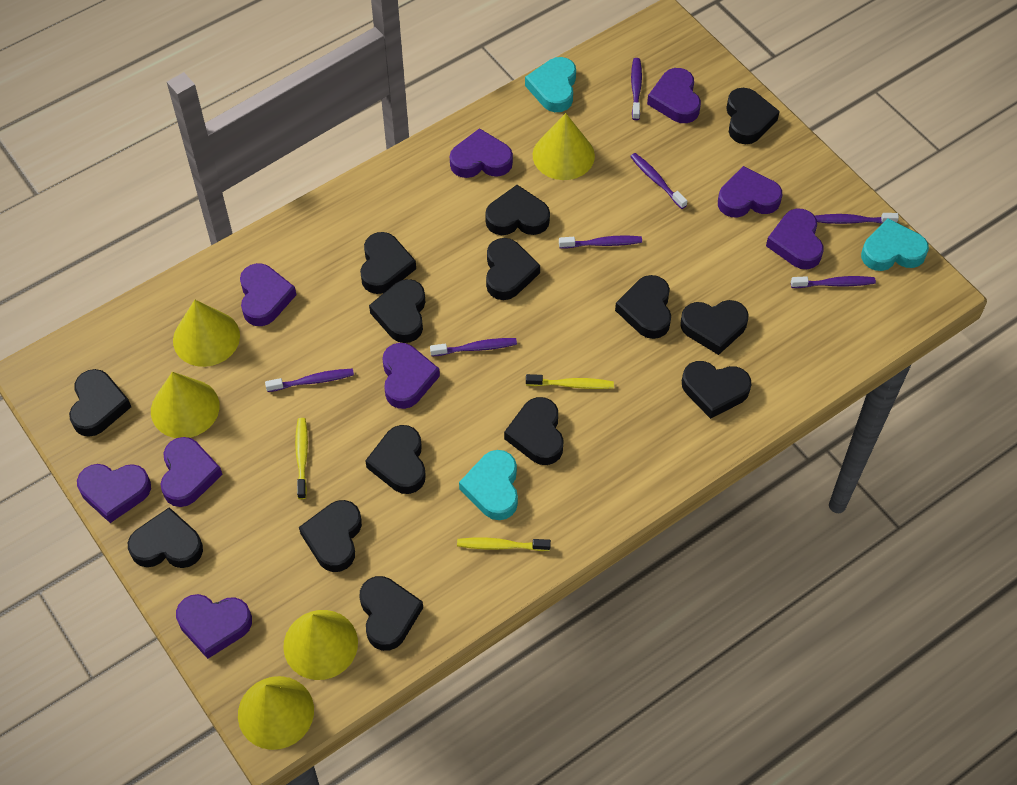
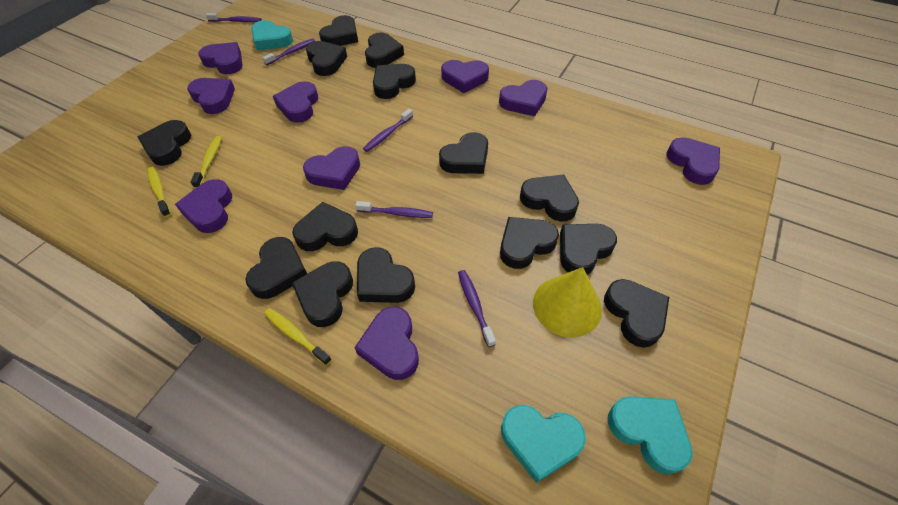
purple toothbrush: [265,369,354,392] [430,338,517,356] [559,236,642,249] [630,153,687,209] [631,58,642,120] [791,276,876,288] [815,213,899,224] = 7 -> [206,13,262,22] [262,38,315,65] [355,201,433,218] [363,109,413,152] [458,270,496,347] = 5
yellow cone: [151,372,220,438] [173,300,240,367] [238,676,314,750] [283,610,358,680] [533,113,595,180] = 5 -> [533,267,602,337] = 1

